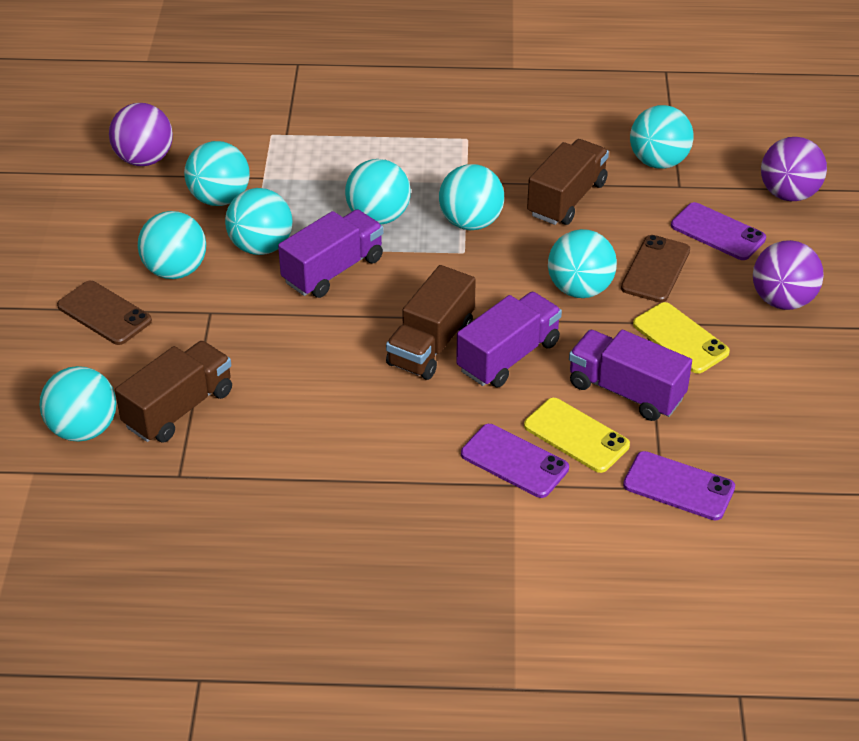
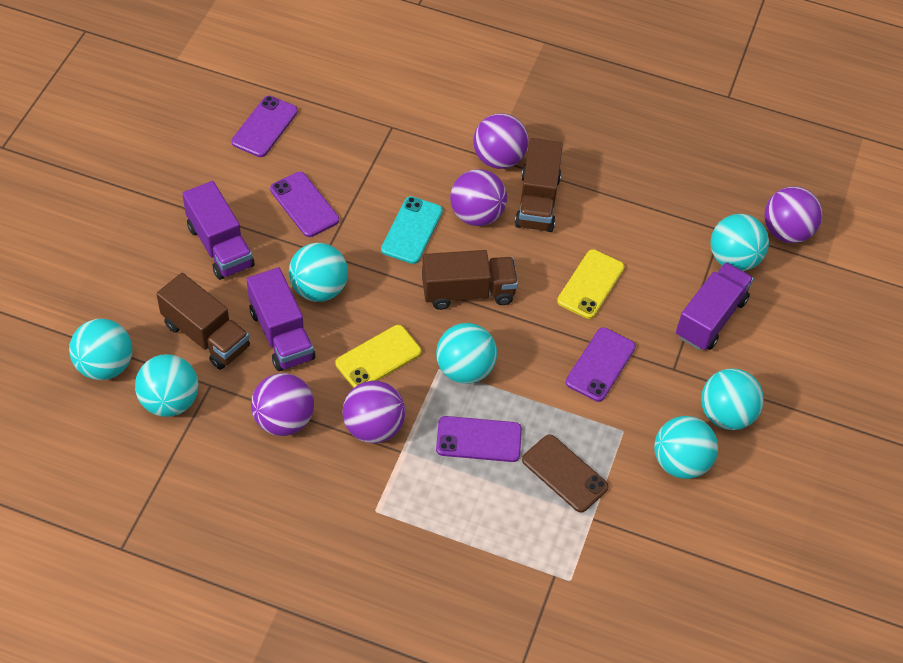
brown phone: [57,281,152,345] [621,235,690,303] = 2 -> [522,434,609,512] = 1
purple ball: [109,103,173,166] [753,240,824,310] [761,137,827,201] = 3 -> [251,373,314,436] [342,381,405,443] [450,169,507,226] [473,113,529,169] [764,186,822,243] = 5
purple phone: [461,424,569,498] [623,451,735,520] [671,202,766,260] = 3 -> [231,96,298,157] [270,172,339,237] [436,416,522,462] [566,327,636,402] = 4
turquoise ball: [39,366,117,442] [138,211,206,279] [184,141,250,206] [225,188,292,255] [345,159,411,224] [439,164,504,230] [548,229,617,298] [630,105,694,169] = 8 -> [69,319,133,380] [135,354,198,417] [289,243,348,302] [436,323,497,384] [654,416,718,479] [701,368,764,430] [711,214,769,271] = 7
turquoise phone: none = 0 -> [381,196,443,264] = 1

